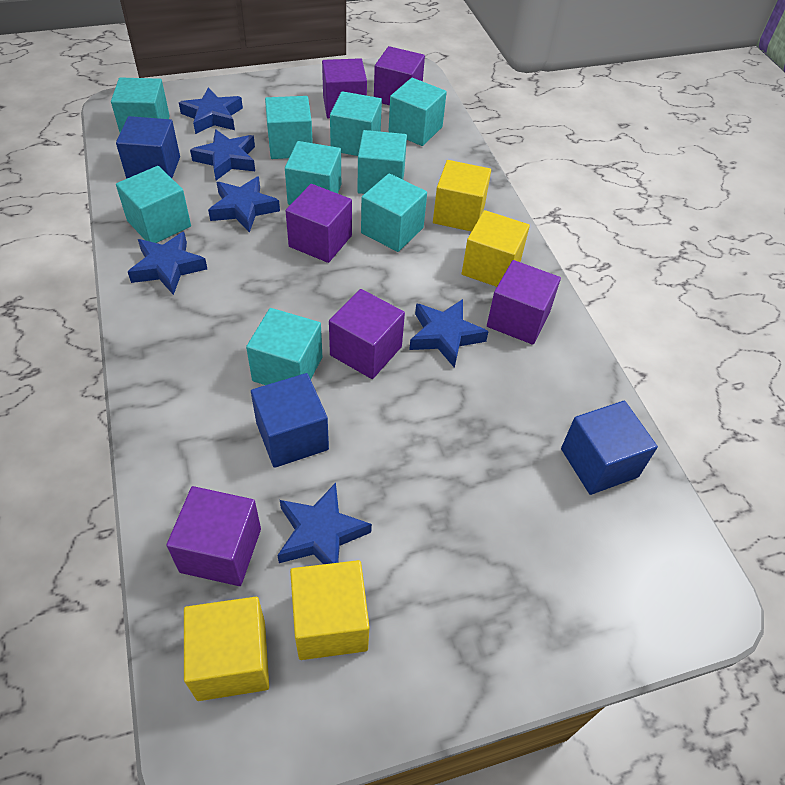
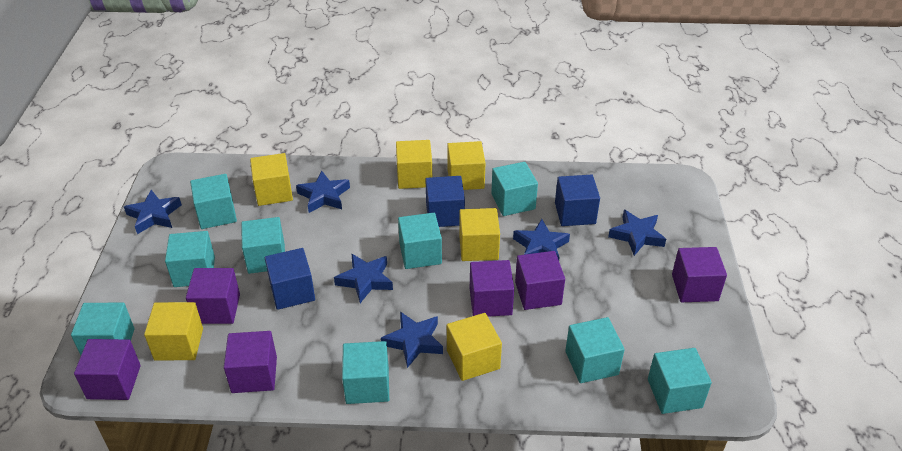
yellow cube: [184,597,269,701] [290,560,370,660] [433,160,491,232] [462,210,530,287] = 4 -> [144,302,203,361] [250,153,293,206] [396,140,432,189] [447,141,485,190] [447,313,502,381] [459,208,500,261] = 6

